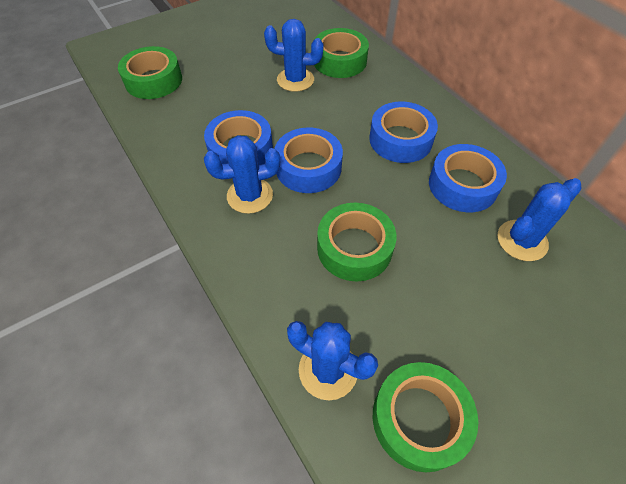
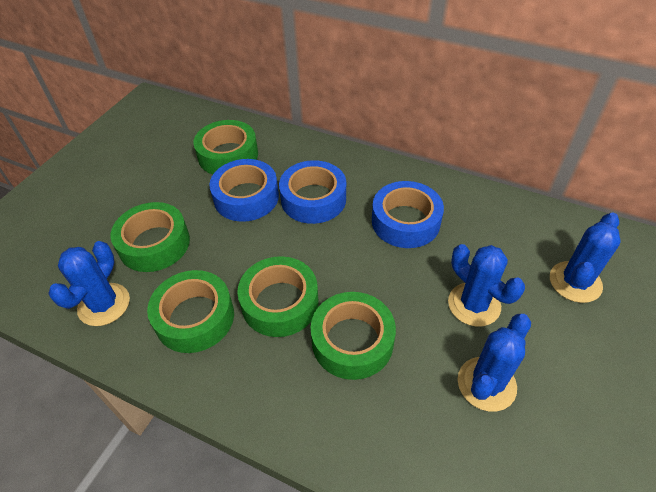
blue tape: [204,110,273,165] [274,127,343,193] [369,102,438,163] [429,144,507,212] = 4 -> [209,159,279,222] [279,160,346,224] [372,181,444,248] = 3
green tape: [118,46,182,99] [314,28,369,78] [317,203,396,282] [373,362,478,472] = 4 -> [111,202,190,272] [147,270,234,353] [193,120,258,174] [237,256,319,337] [311,292,396,380] = 5

